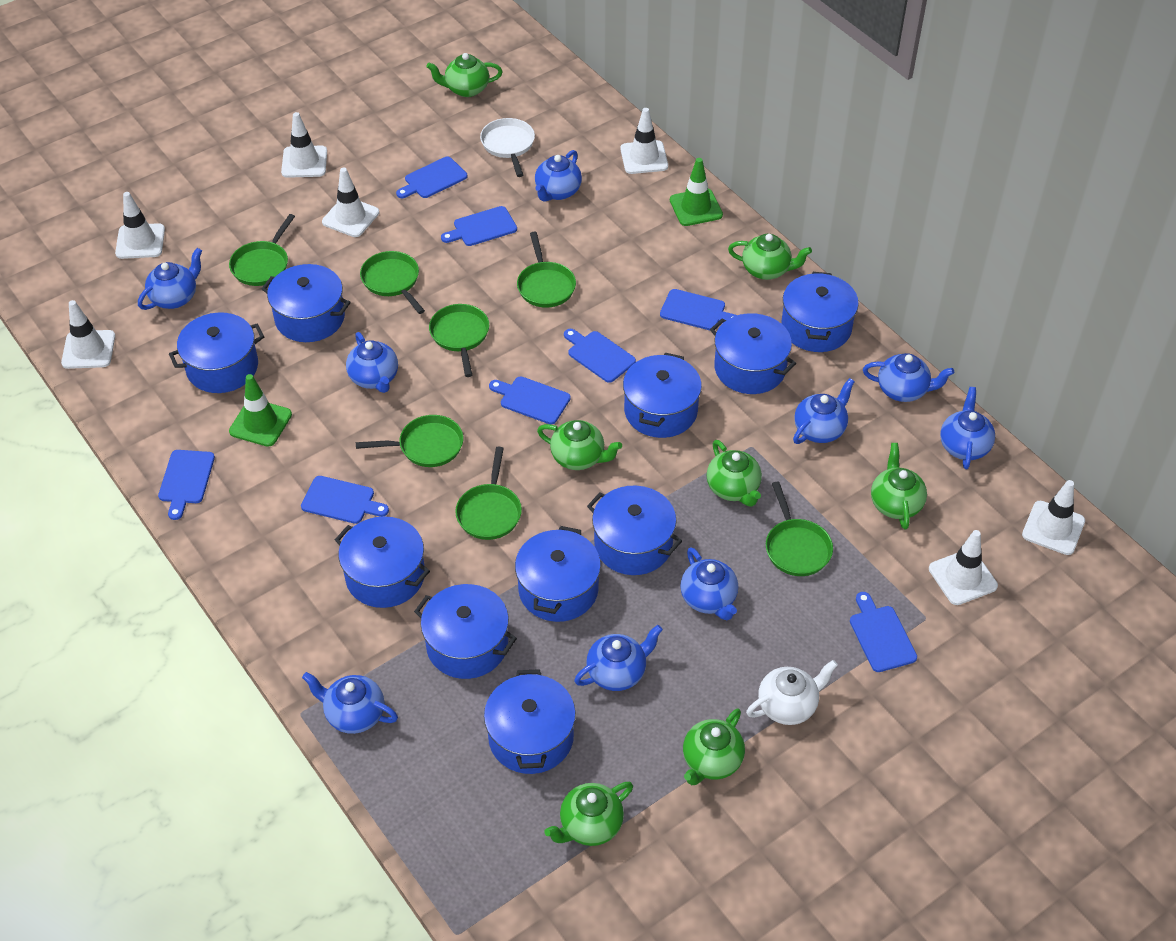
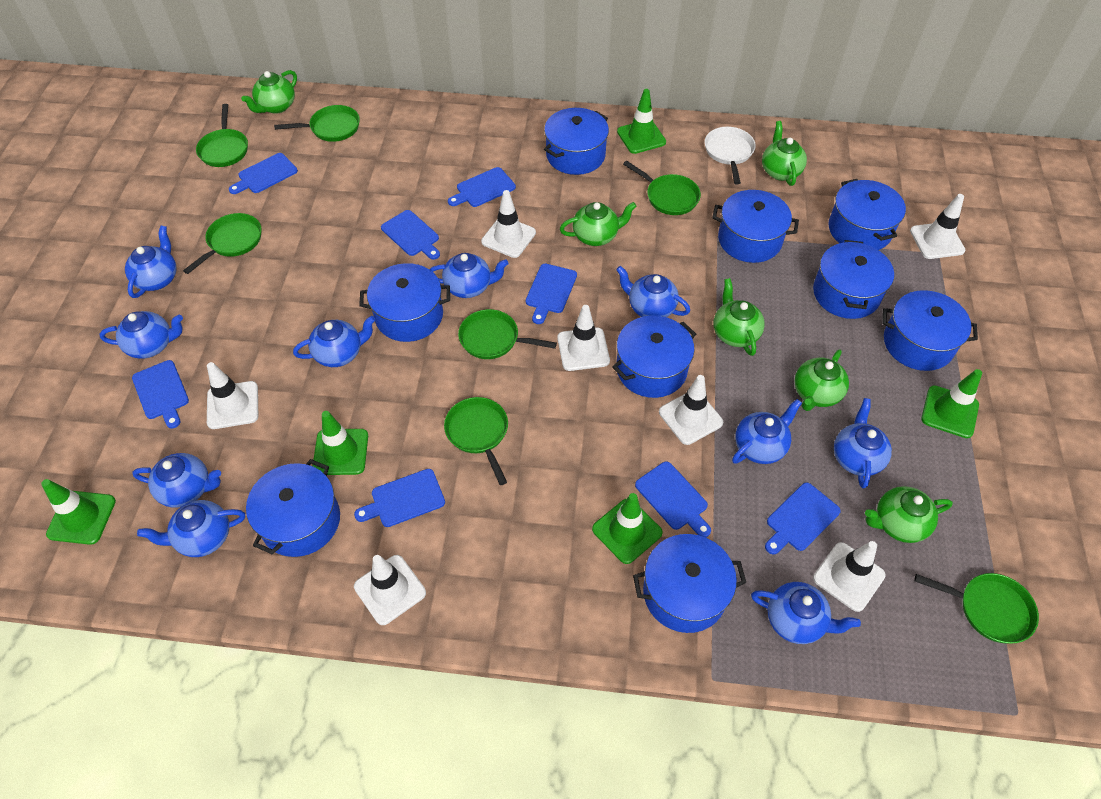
blue pot: [169,312,264,393] [262,264,351,342] [335,516,430,608] [414,584,517,679] [484,669,576,774] [515,526,601,622] [587,486,682,575] [623,353,702,438] [710,313,796,394] [781,272,859,352] = 10 -> [246,459,340,557] [359,263,450,342] [544,108,609,175] [612,316,696,398] [633,534,746,633] [712,190,799,263] [813,240,894,319] [829,179,906,250] [882,290,978,371] = 9
blue teapot: [138,248,202,310] [302,672,398,734] [346,332,398,393] [535,150,582,202] [574,625,663,691] [680,547,738,620] [793,378,855,444] [863,353,954,402] [940,387,995,469] = 9 -> [99,311,183,359] [125,226,177,298] [132,453,221,508] [137,500,245,557] [293,316,376,367] [429,253,508,298] [616,266,690,317] [732,399,802,464] [751,582,861,644] [834,398,892,489] = 10
green teapot: [426,53,503,97] [537,420,622,470] [544,782,633,846] [683,709,745,785] [707,440,762,507] [728,234,812,280] [871,443,927,530] = 7 -> [241,70,297,114] [560,202,636,246] [714,278,765,356] [762,121,807,186] [794,349,849,411] [865,486,953,543] = 6
green traffic cone: [229,374,292,447] [670,158,723,226] = 2 -> [41,479,116,545] [313,411,368,475] [592,493,663,564] [617,89,666,154] [922,369,982,438] = 5
white teapot: [746,660,838,725] = 1 -> none = 0

